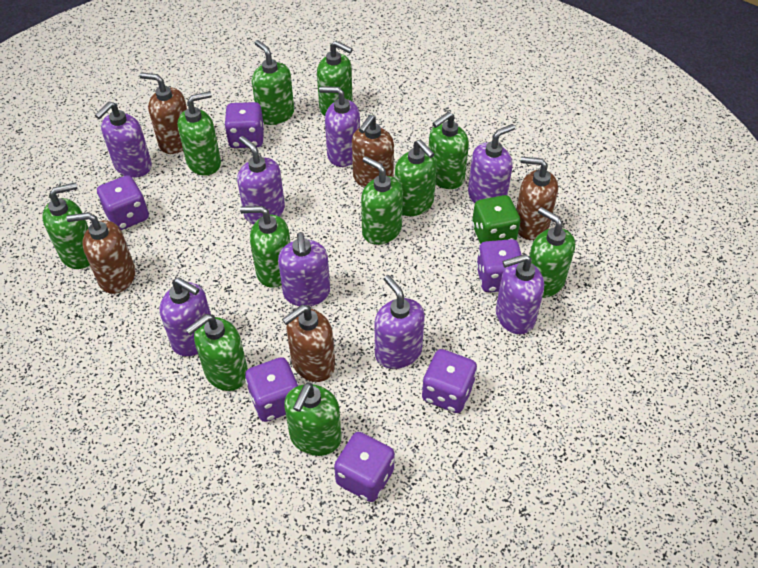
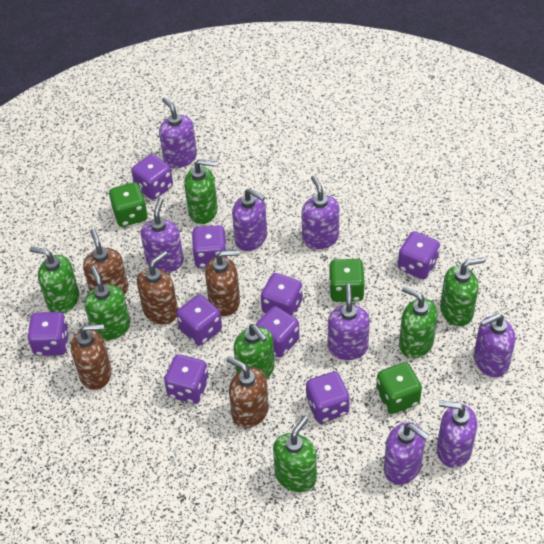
green dice: [472,195,520,244] = 1 -> [109,182,148,227] [329,259,365,302] [376,362,422,414] = 3
green soap dispenser: [42,182,90,269] [177,91,221,176] [185,314,248,391] [240,206,290,288] [252,40,294,125] [284,382,342,456] [317,41,353,116] [361,156,403,245] [395,140,437,216] [429,112,469,189] [529,207,575,298] = 11 -> [30,247,79,313] [84,266,130,340] [184,159,218,224] [234,324,275,379] [273,416,317,492] [399,286,438,358] [440,257,485,326] = 7
purple dice: [97,175,149,230] [224,102,264,148] [245,357,299,422] [334,432,395,502] [422,349,477,413] [476,239,522,292] = 6 -> [27,312,69,356] [131,154,173,200] [164,354,209,404] [176,295,222,346] [192,225,227,268] [256,306,299,358] [261,273,302,317] [306,372,350,423] [398,231,440,279] = 9

